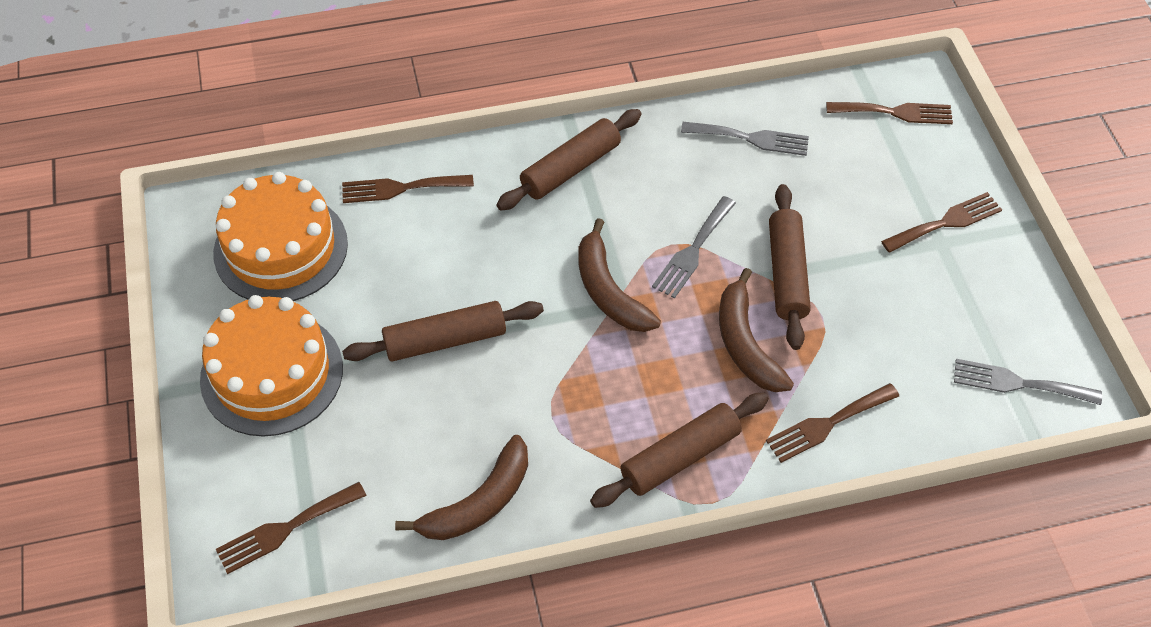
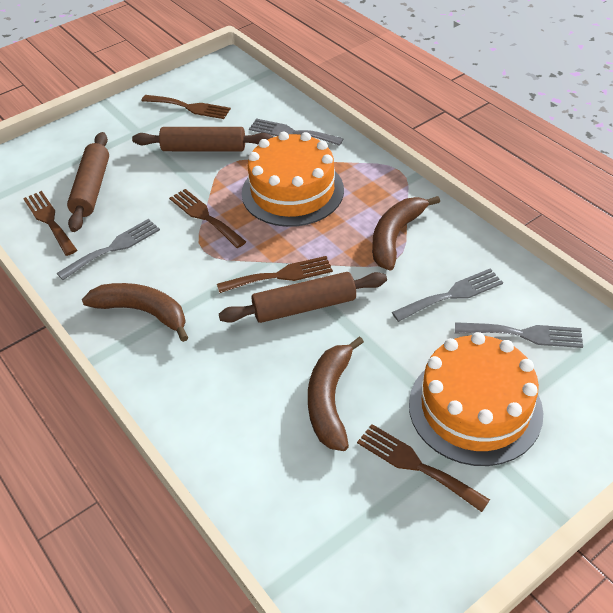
brown rolling pin: [342,301,544,362] [496,109,642,210] [590,392,769,508] [769,184,811,350] = 4 -> [67,132,109,232] [132,127,273,151] [219,272,387,323] = 3
grey fork: [652,196,736,299] [681,122,809,156] [954,359,1102,405] = 3 -> [57,219,160,280] [249,118,343,146] [392,269,503,322] [455,322,583,348] = 4

